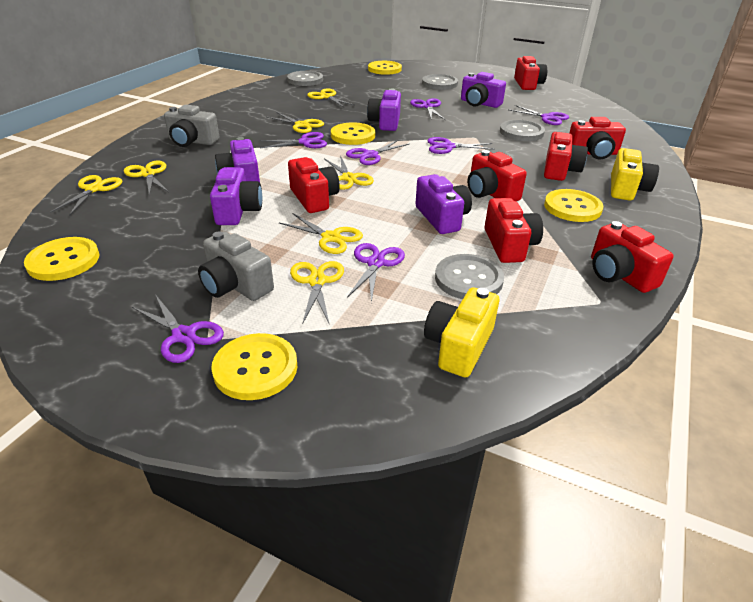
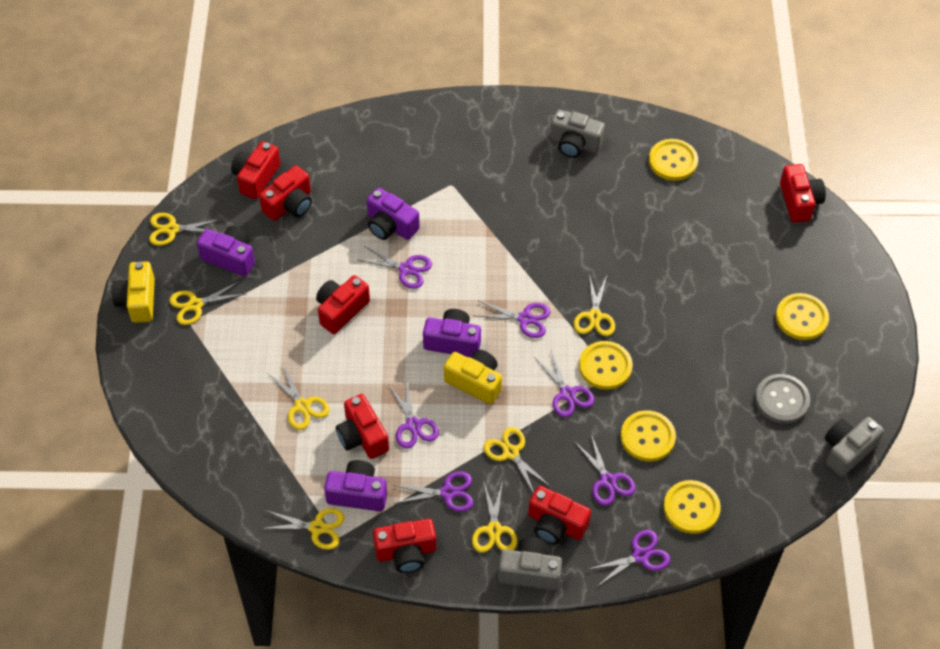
grey button: [287,71,323,86] [422,74,458,90] [435,254,504,299] [500,120,545,141] = 4 -> [755,374,810,424] = 1
grey camera: [164,105,220,147] [198,231,274,301] = 2 -> [498,537,562,590] [550,110,605,158] [825,417,884,477] = 3
purple camera: [210,167,262,225] [215,137,260,182] [367,89,401,131] [415,174,472,234] [461,72,506,108] = 5 -> [197,226,255,277] [324,460,387,511] [367,188,420,240] [423,309,481,357] = 4

